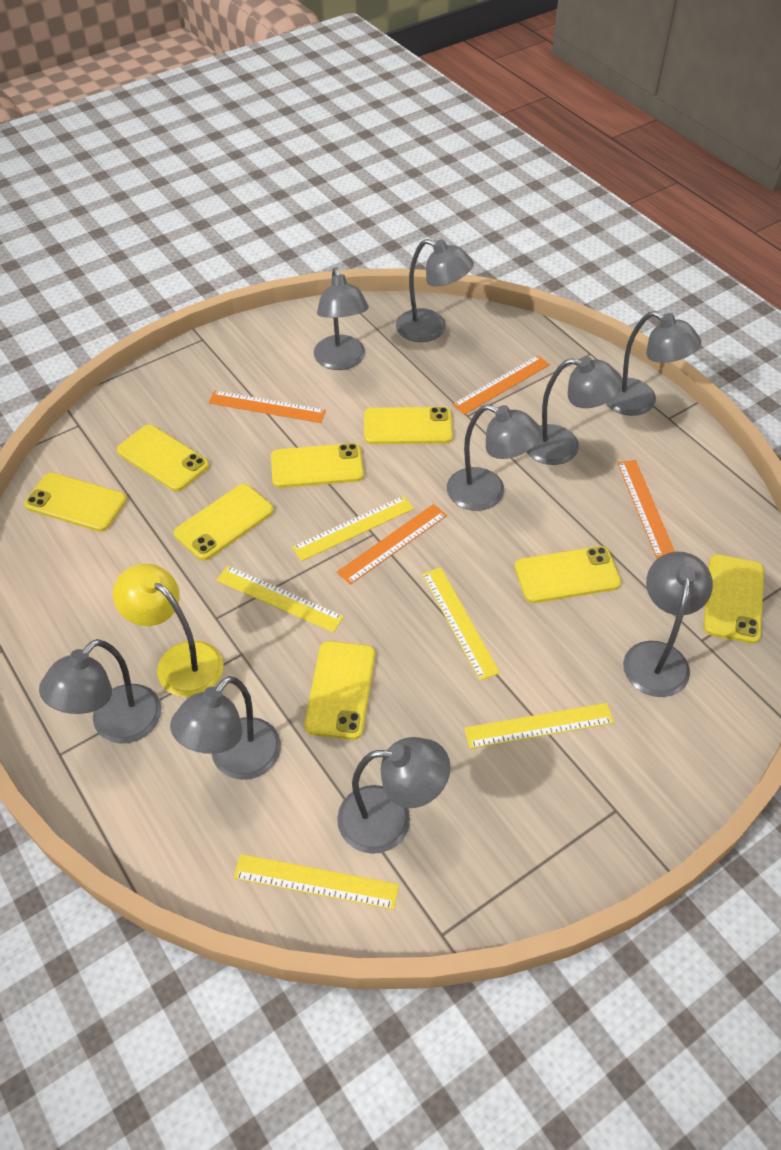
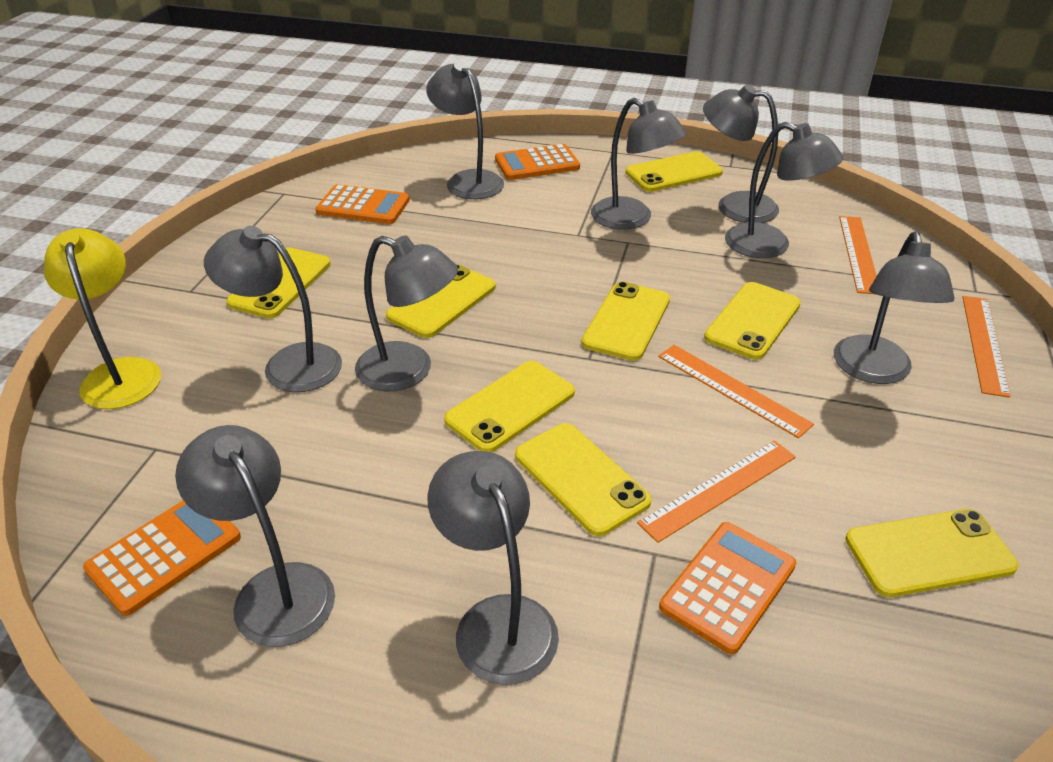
orange calculator: none = 0 -> [83,500,241,616] [315,184,410,224] [495,144,580,180] [659,522,796,654] = 4
yellow ruler: [216,566,344,633] [233,854,399,910] [292,496,414,561] [422,567,500,680] [464,703,614,749] = 5 -> none = 0

